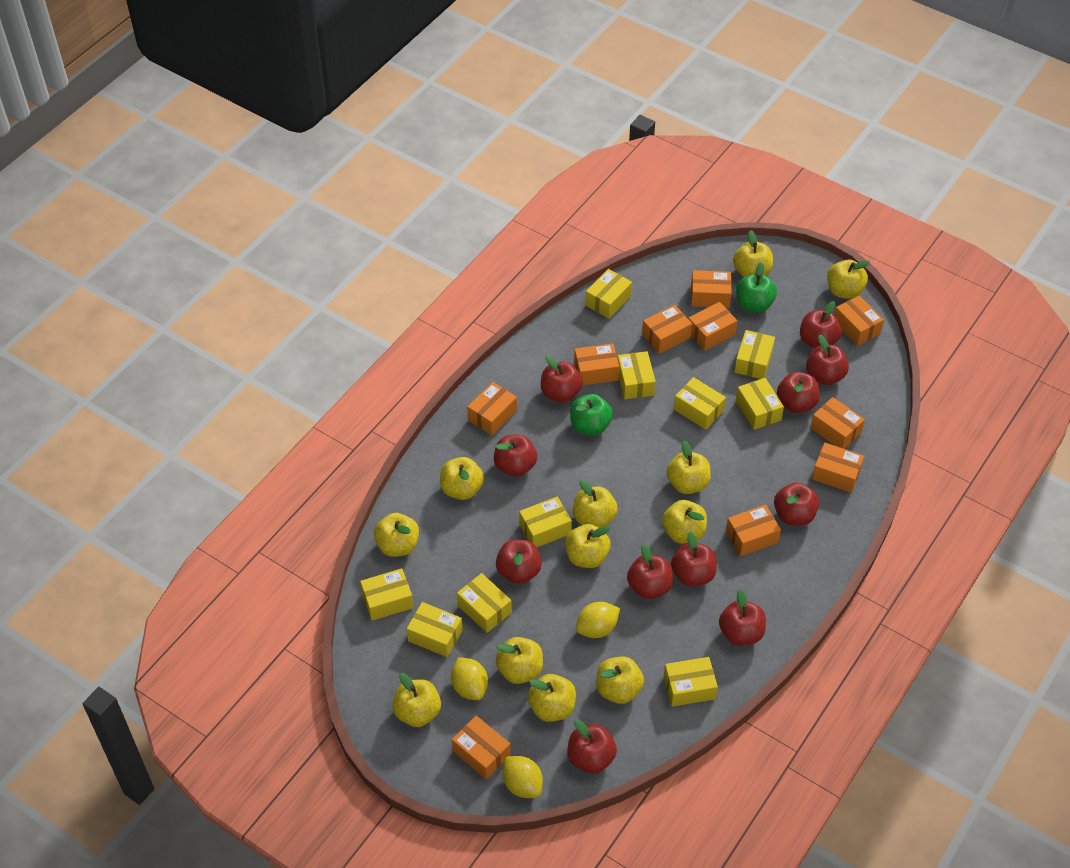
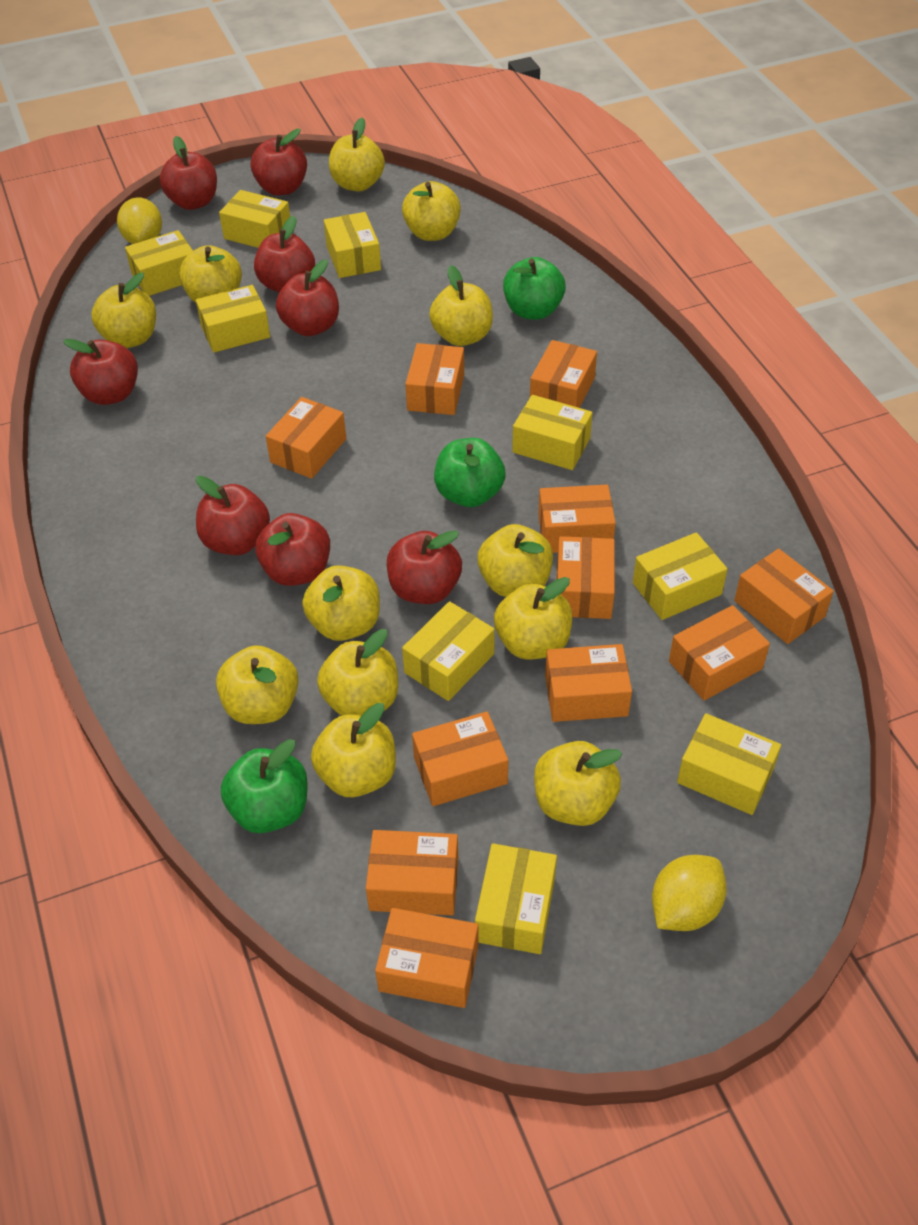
green apple: [570,394,613,436] [736,262,777,312] = 2 -> [221,739,308,833] [434,438,506,507] [503,257,566,320] = 3
orange box: [452,716,511,779] [467,382,517,435] [574,343,619,385] [642,305,692,354] [688,302,738,351] [691,270,732,308] [726,505,781,556] [810,397,865,449] [812,443,864,493] [835,295,884,346] = 10 -> [266,397,346,479] [366,830,458,915] [375,908,479,1008] [405,343,464,415] [412,711,508,806] [530,340,597,408] [538,484,616,553] [545,644,632,722] [557,536,615,619] [669,605,770,700] [734,548,834,644] = 11
red apple: [494,434,537,477] [496,540,542,584] [541,355,583,403] [567,720,617,774] [627,544,673,599] [671,532,717,587] [719,589,766,646] [774,482,819,526] [777,372,820,413] [800,301,842,348] [806,335,849,385] = 11 -> [63,339,138,405] [160,136,217,210] [196,476,270,555] [251,129,307,195] [254,216,315,293] [255,513,330,586] [276,259,339,336] [387,530,462,604] = 8
yellow box: [360,568,413,621] [407,602,462,657] [457,573,512,633] [519,497,572,547] [585,269,632,319] [617,351,656,399] [664,657,718,707] [674,377,726,430] [734,330,775,379] [736,378,784,430] = 10 -> [125,230,193,296] [196,285,270,353] [219,190,290,248] [324,212,381,278] [402,601,495,701] [475,843,557,954] [512,395,592,470] [633,532,728,620] [677,713,781,815] = 9
yellow lemon: [451,657,488,700] [503,756,543,798] [576,602,620,638] = 3 -> [117,197,162,244] [652,855,727,931] = 2

